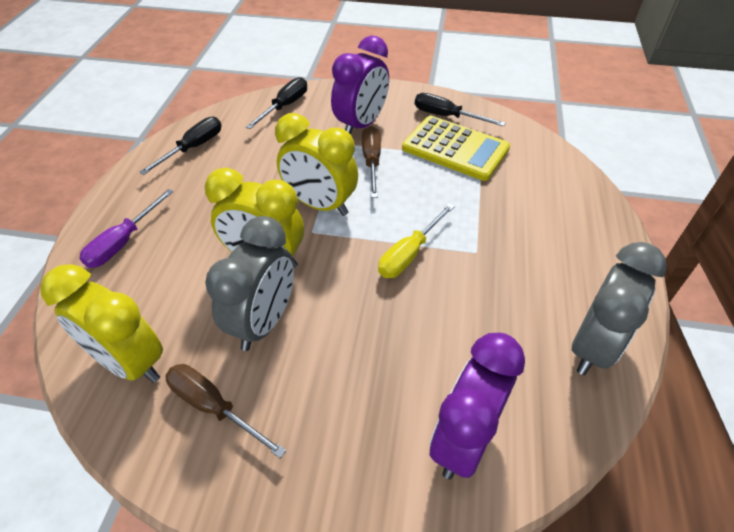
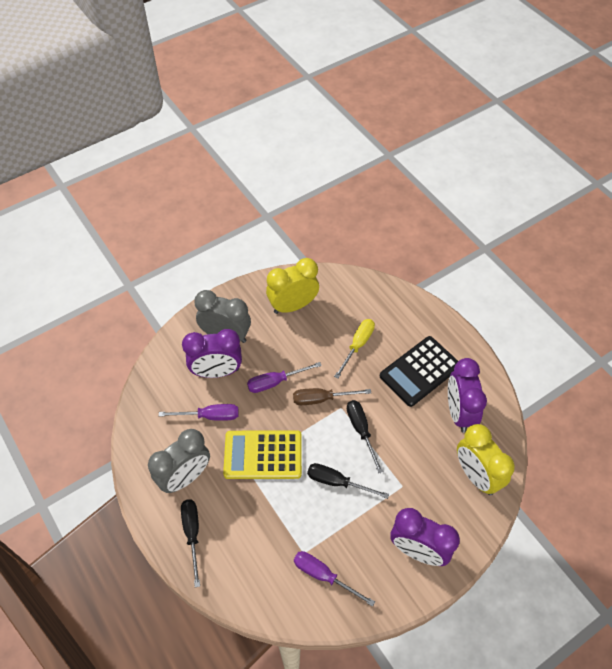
black calculator: none = 0 -> [380,336,458,407] = 1
brown screwdriver: [165,364,286,458] [362,126,381,198] = 2 -> [293,388,371,405] = 1
purple clock: [331,36,389,135] [430,333,525,479] = 2 -> [182,329,242,378] [390,508,460,566] [448,358,487,433] = 3
purple screwdriver: [79,189,174,268] = 1 -> [159,404,239,421] [247,362,322,393] [294,551,375,607] = 3
yellow clock: [40,264,163,383] [205,168,304,268] [275,113,358,216] = 3 -> [266,258,319,314] [457,424,515,495] = 2

